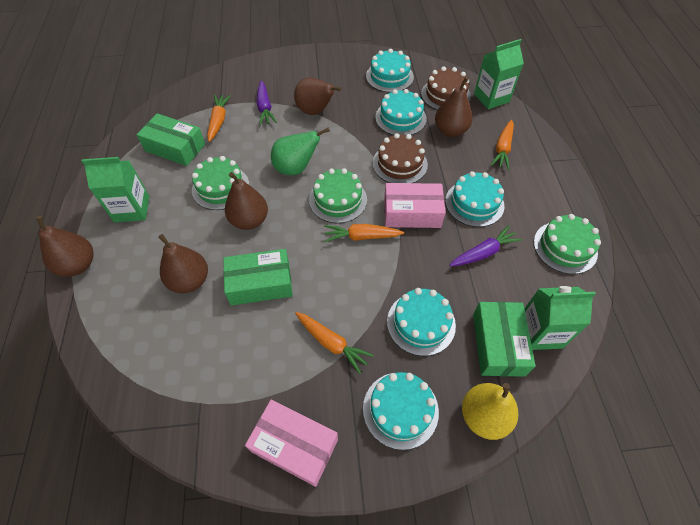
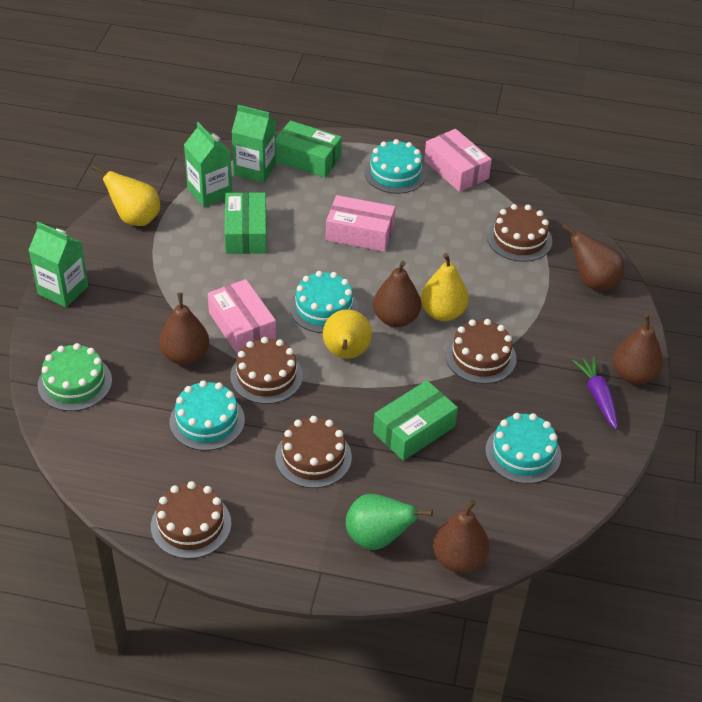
brown cake: [373,133,428,183] [421,66,471,110] = 2 -> [151,481,231,559] [230,337,303,404] [275,416,352,488] [445,319,517,384] [487,204,552,262] = 5
green cake: [192,156,249,210] [309,168,367,223] [534,214,601,274] = 3 -> [38,343,112,411] = 1
orange carrot: [207,95,231,142] [295,312,374,374] [324,224,404,242] [491,120,514,170] = 4 -> none = 0
pink box: [245,400,338,487] [384,183,446,228] = 2 -> [208,279,276,355] [326,195,395,252] [424,129,492,192] = 3
purple carrot: [257,81,277,125] [449,226,522,267] = 2 -> [573,356,617,429] = 1
turquoise cake: [363,372,439,450] [366,49,414,92] [375,89,427,135] [387,288,456,356] [445,171,504,227] = 5 -> [170,380,245,451] [290,271,359,333] [365,139,427,194] [485,413,561,484] = 4
yellow pear: [462,383,518,440] = 1 -> [92,165,160,226] [323,309,372,359] [421,253,469,321] = 3

